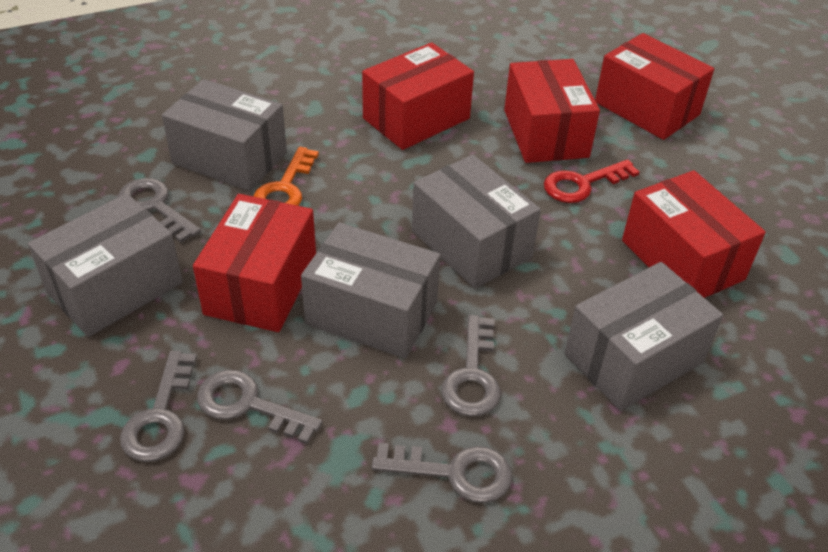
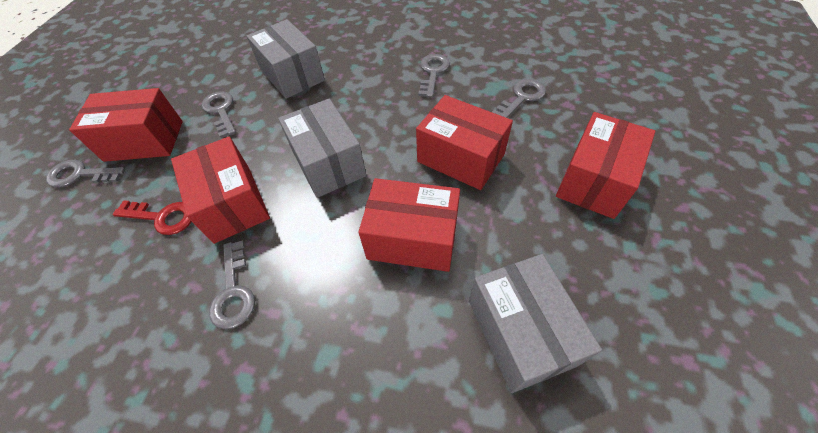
grey box: [28,193,183,337] [162,79,287,191] [301,222,440,359] [412,155,541,289] [564,262,723,411] = 5 -> [247,19,325,99] [278,99,366,198] [469,254,602,393] = 3
orange key: [253,147,319,206] = 1 -> none = 0

